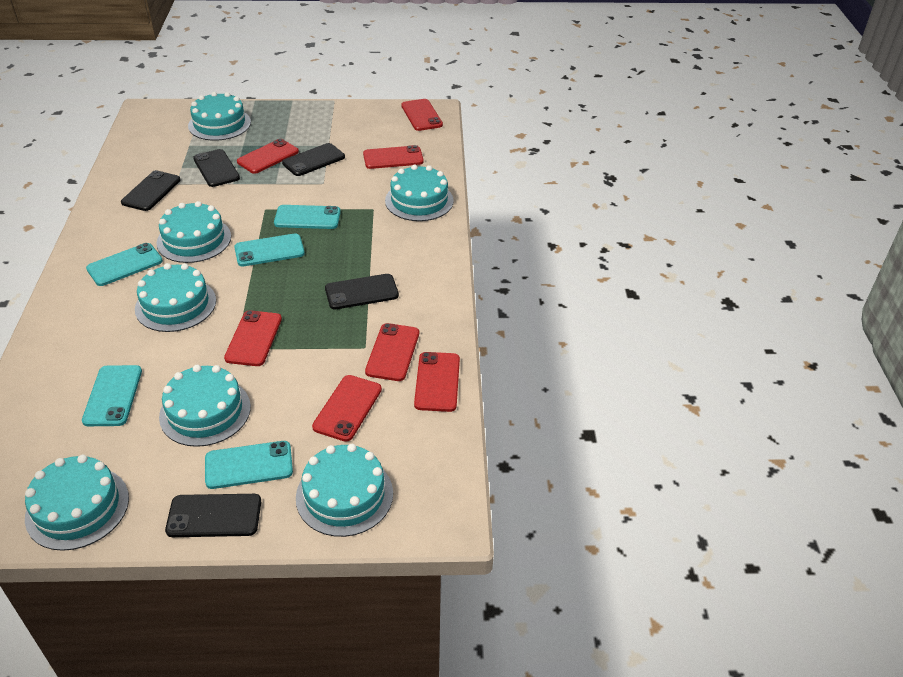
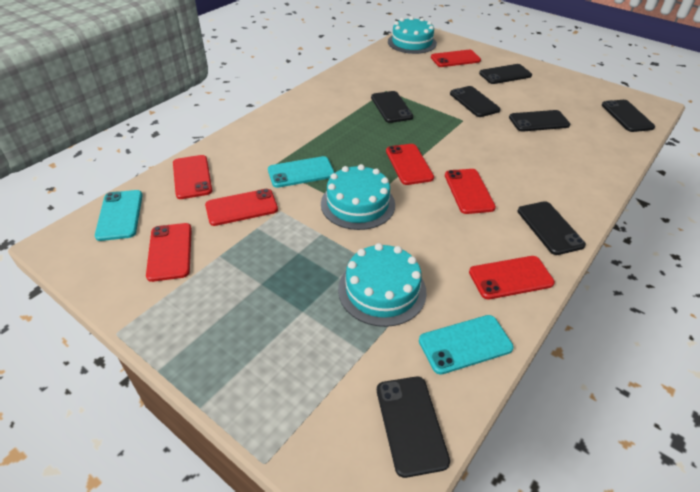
black phone: [121,170,181,211] [165,494,261,537] [193,149,240,187] [282,143,345,176] [325,274,399,309] = 5 -> [371,91,413,123] [377,377,450,478] [450,86,500,117] [479,64,532,84] [509,110,570,131] [518,201,586,255] [602,100,655,132] = 7
turquoise cake: [25,455,129,551] [135,263,216,332] [157,201,231,263] [159,365,251,447] [188,92,251,141] [296,444,393,537] [385,165,454,221] = 7 -> [321,164,395,230] [338,243,427,327] [388,16,437,54] = 3
turquoise phone: [82,365,142,426] [86,243,163,286] [205,441,293,489] [234,233,305,267] [274,205,341,229] = 5 -> [95,190,143,241] [268,156,335,188] [419,315,514,375] = 3

